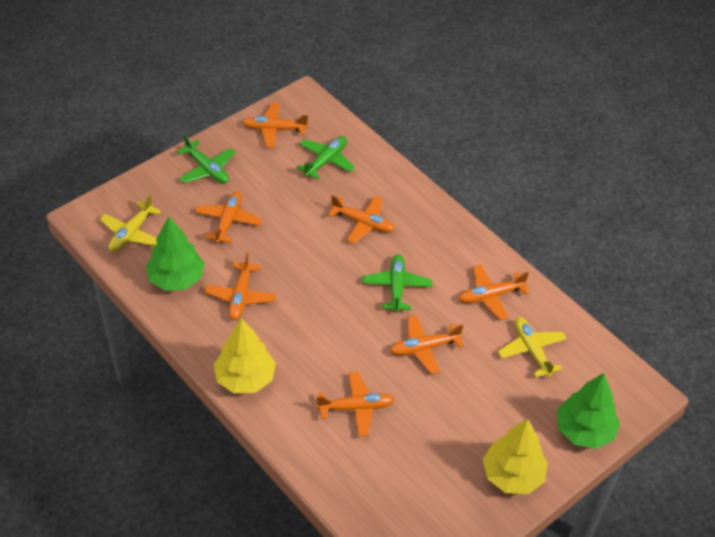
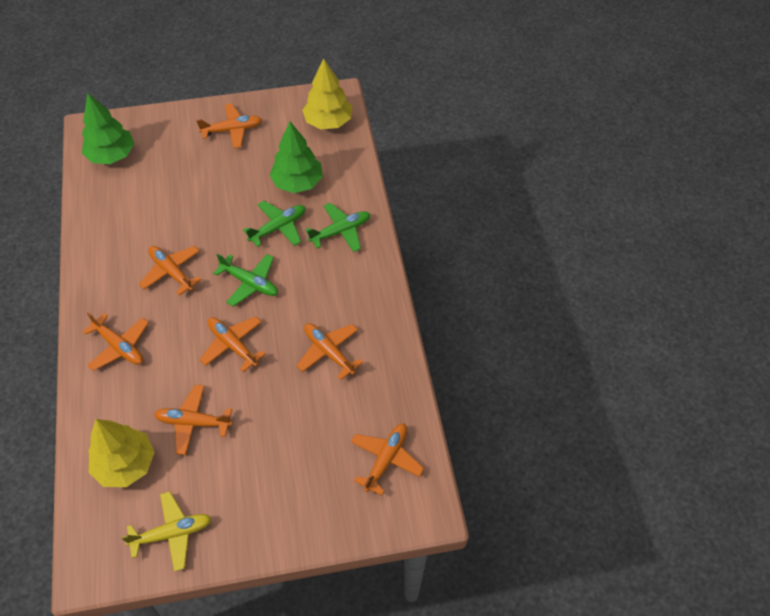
yellow plane: [100,195,161,252] [498,317,567,377] = 2 -> [121,491,211,572] = 1

